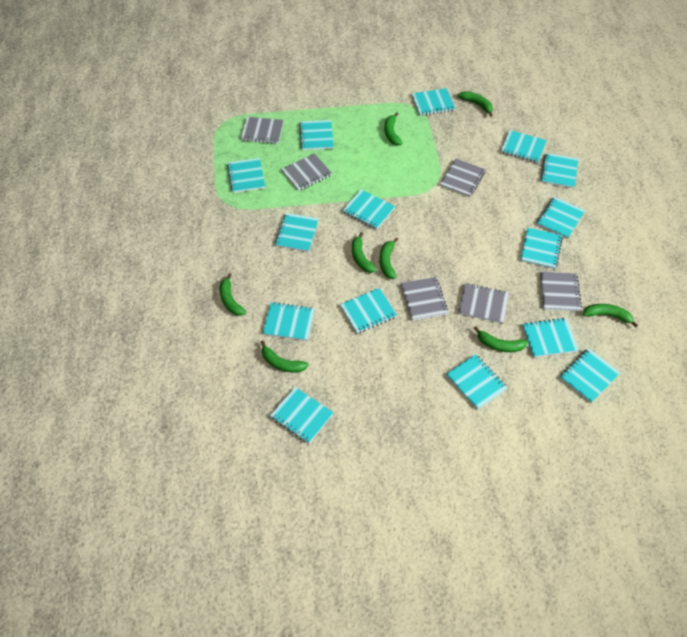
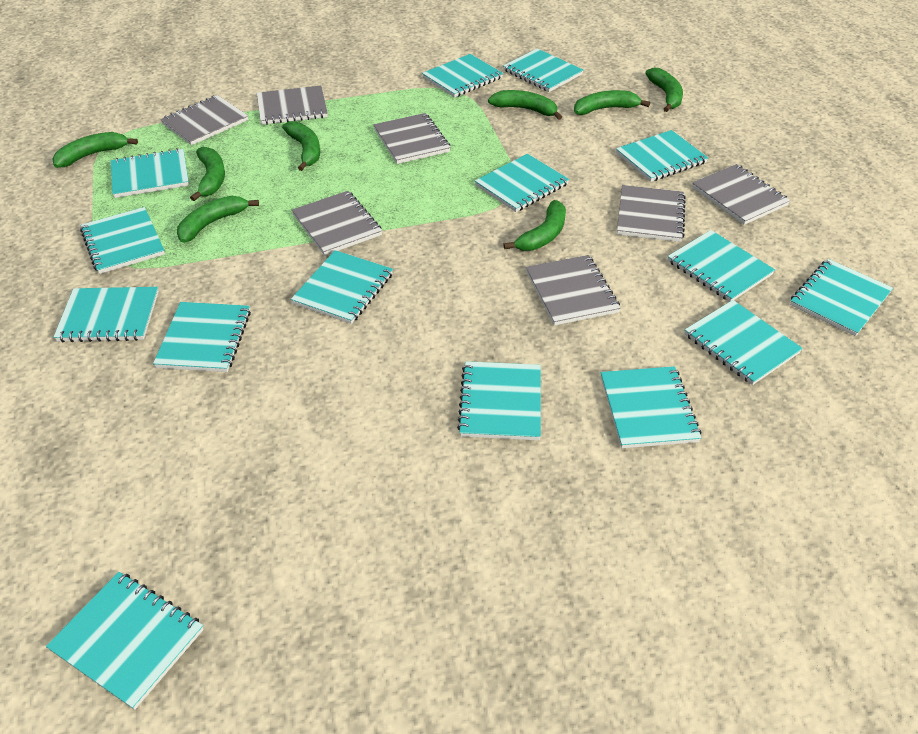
grey notebook: [240,117,284,144] [281,153,332,191] [401,277,448,321] [440,158,486,197] [458,283,509,324] [540,272,582,311] = 6 -> [160,95,248,145] [257,86,328,125] [292,191,382,256] [373,113,451,164] [526,255,621,326] [617,185,686,242] [692,164,790,225] = 7

